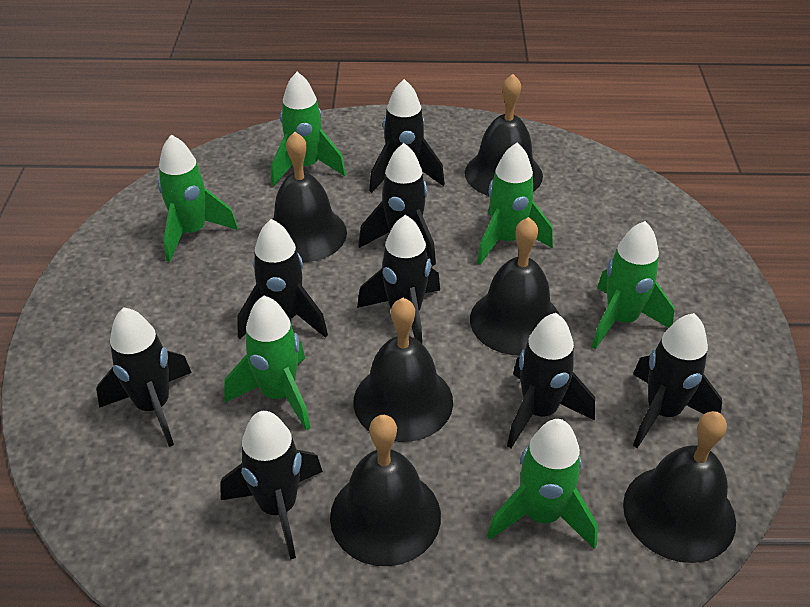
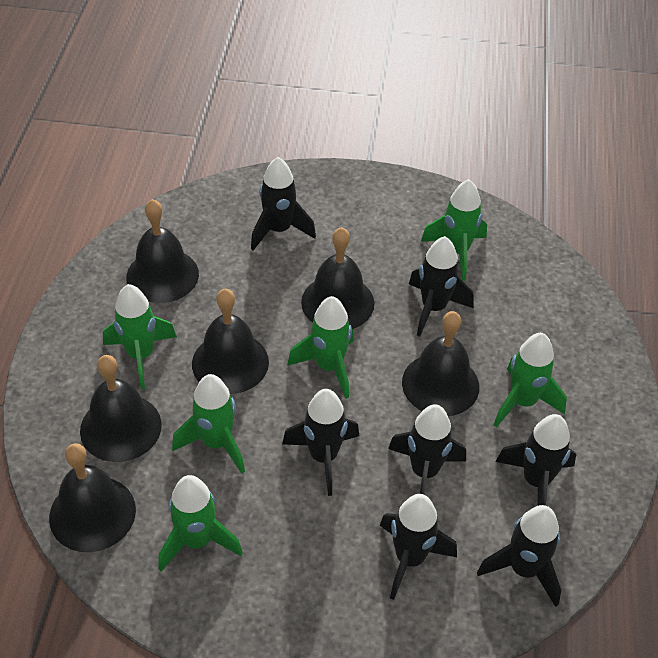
black rocket: [96,307,192,447] [220,411,323,560] [238,219,328,339] [357,215,440,344] [358,143,436,266] [369,79,445,193] [507,313,595,448] [633,313,722,448] = 8 -> [251,157,316,250] [282,389,359,496] [380,494,457,600] [388,404,466,495] [409,236,473,337] [477,505,561,607] [495,414,576,506] = 7

